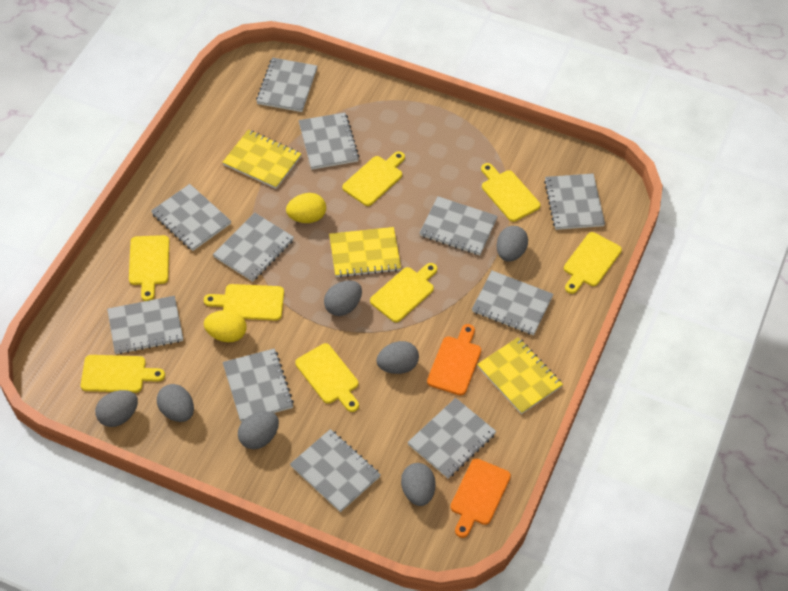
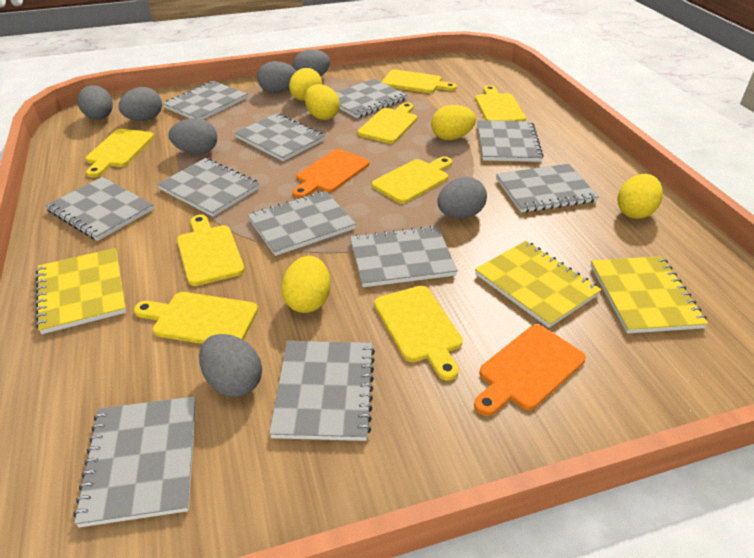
yellow egg: [204,310,247,342] [286,193,326,223] = 2 -> [281,256,330,313] [289,68,322,101] [305,84,340,120] [431,105,476,140] [617,174,663,219] = 5

